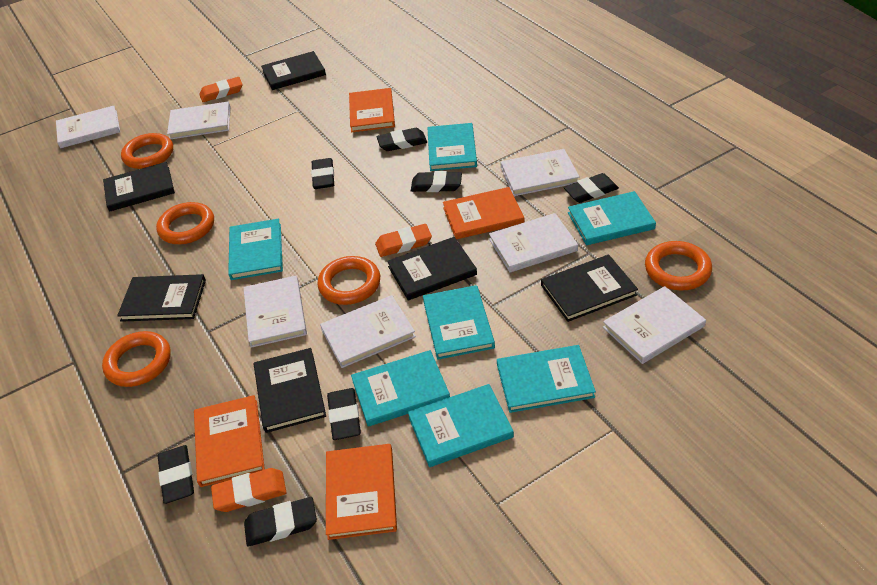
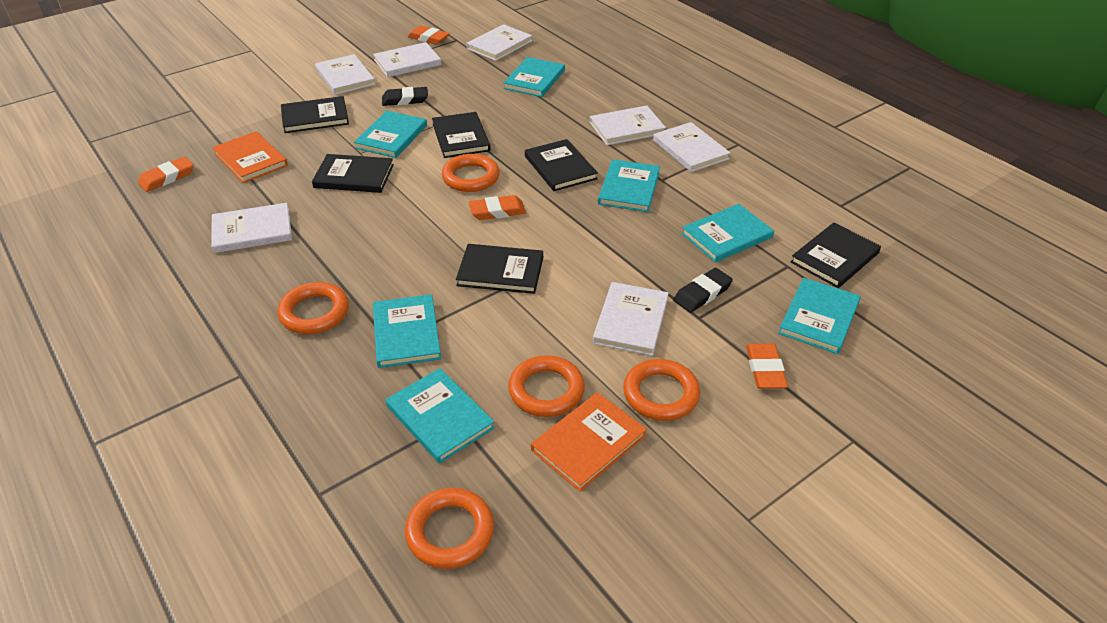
black eraser: [158,445,194,504] [244,497,317,547] [311,158,334,189] [327,388,361,440] [377,128,427,151] [411,171,462,192] [564,173,619,203] = 7 -> [382,87,428,106] [673,268,733,313] = 2
orange book: [194,395,265,487] [326,444,397,540] [349,88,395,132] [443,187,525,239] = 4 -> [212,131,288,183] [531,392,647,492] = 2
orange eraser: [199,77,243,102] [211,468,286,512] [375,224,432,257] = 3 -> [138,157,194,192] [408,26,450,45] [469,195,526,220] [746,343,788,389] = 4

